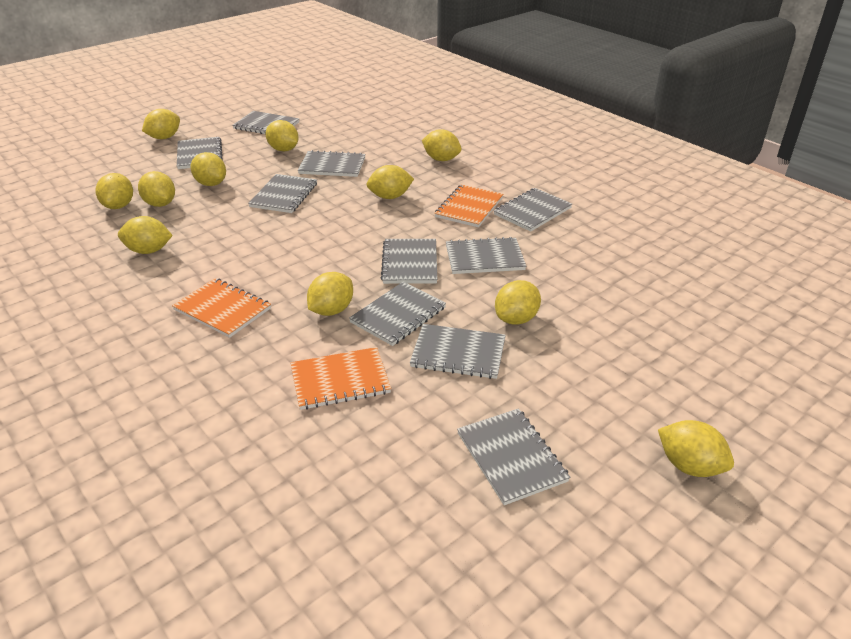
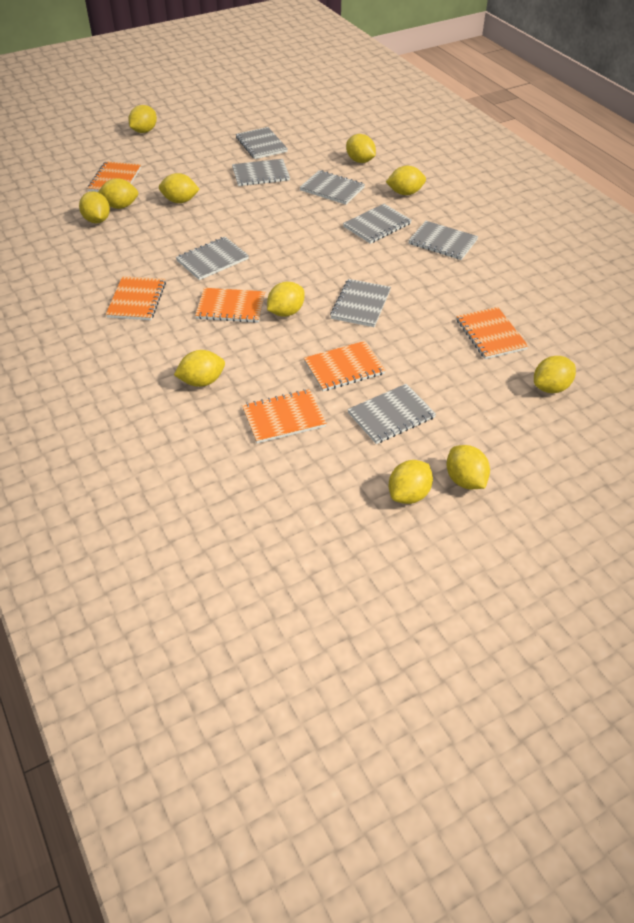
grey notebook: [177,137,223,169] [232,111,299,134] [248,174,317,213] [298,150,365,177] [349,282,446,346] [381,239,437,284] [410,324,506,379] [446,237,526,274] [457,408,570,505] [494,188,572,232] = 10 -> [176,237,249,280] [232,159,290,186] [236,127,288,159] [300,170,365,205] [330,279,391,327] [343,204,412,244] [347,384,436,444] [408,221,478,260] = 8
orange notebook: [172,278,271,338] [290,347,391,410] [434,184,503,227] = 3 -> [88,161,141,192] [106,276,166,320] [195,288,265,323] [242,389,326,443] [304,341,386,391] [456,307,528,359] = 6

